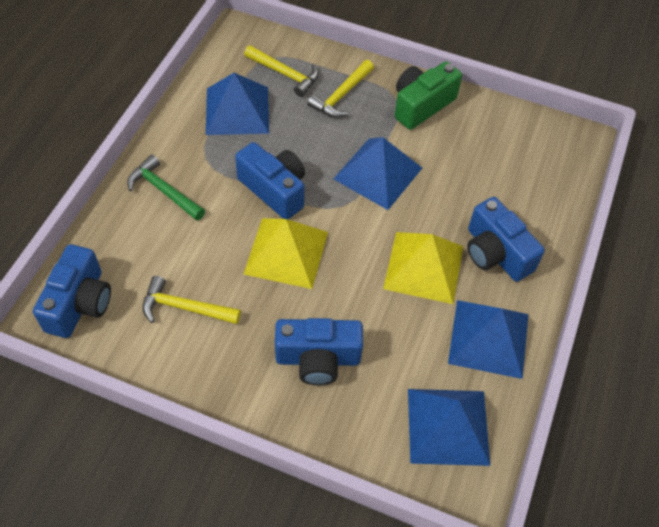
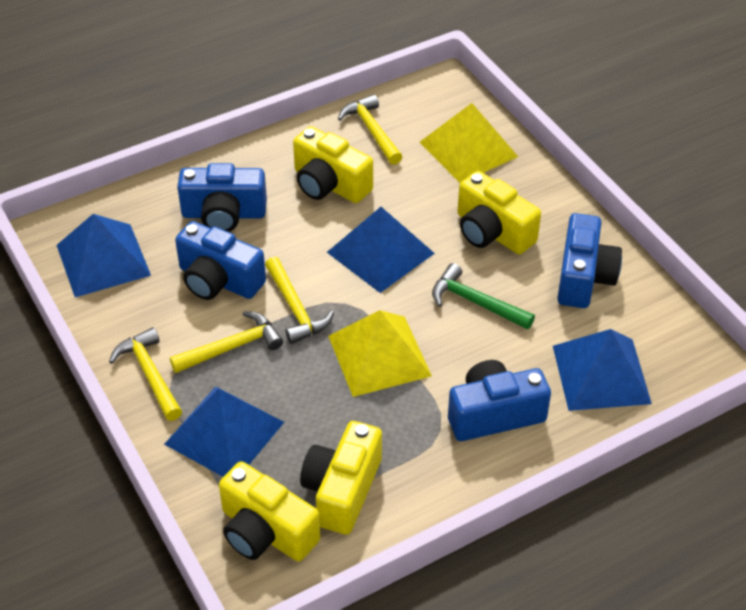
green camera: [395,61,462,130] = 1 -> none = 0
yellow camera: none = 0 -> [219,461,320,562] [293,126,373,203] [300,421,382,535] [458,171,541,254] = 4
yellow hammer: [143,276,241,324] [244,45,319,97] [307,60,374,118] = 3 -> [109,327,182,421] [170,311,283,373] [265,257,334,344] [338,94,402,165] = 4

